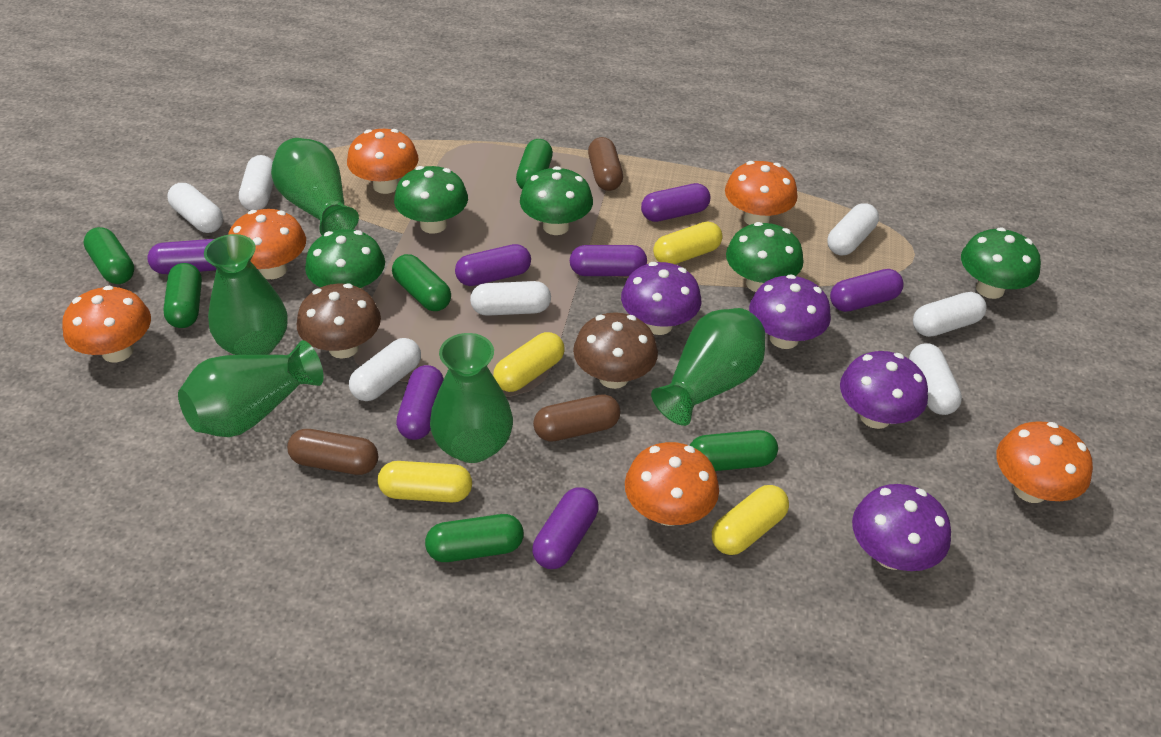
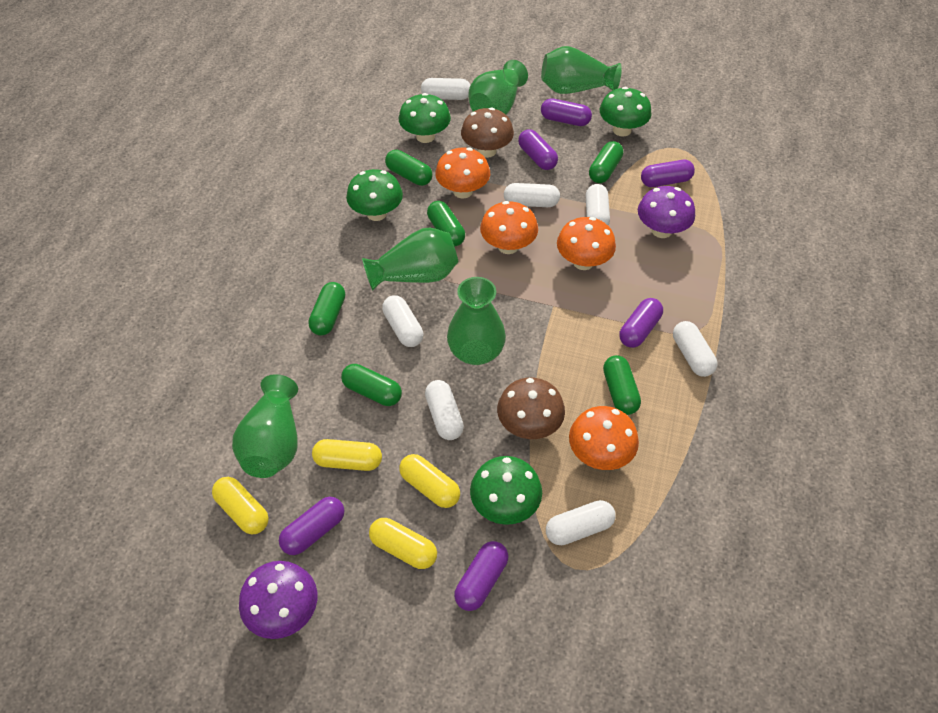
brown capsule: [287,429,378,475] [533,394,620,442] [588,137,623,191] = 3 -> none = 0
green mushroom: [305,229,385,290] [394,166,468,234] [520,166,593,235] [726,222,804,292] [961,227,1041,299] = 5 -> [346,169,403,221] [399,93,451,143] [470,456,542,525] [600,87,652,137] = 4
orange mushroom: [62,286,151,362] [228,209,306,279] [347,129,419,194] [625,442,719,526] [725,161,798,225] [996,421,1093,503] = 6 -> [435,148,490,199] [480,201,538,254] [557,217,616,270] [569,406,639,470] = 4
purple capsule: [147,239,217,274] [396,365,444,440] [455,244,531,286] [532,487,599,569] [570,245,647,276] [641,183,710,222] [830,269,904,312] = 7 -> [279,497,344,555] [454,541,508,611] [518,129,558,170] [541,98,592,126] [619,298,663,348] [641,160,695,187] = 6
purple mushroom: [621,262,701,335] [749,274,831,349] [840,351,928,429] [852,484,951,571] = 4 -> [239,561,317,639] [638,186,695,238] = 2

